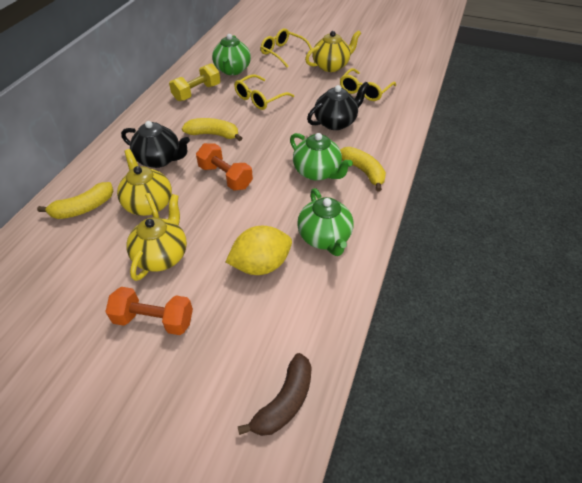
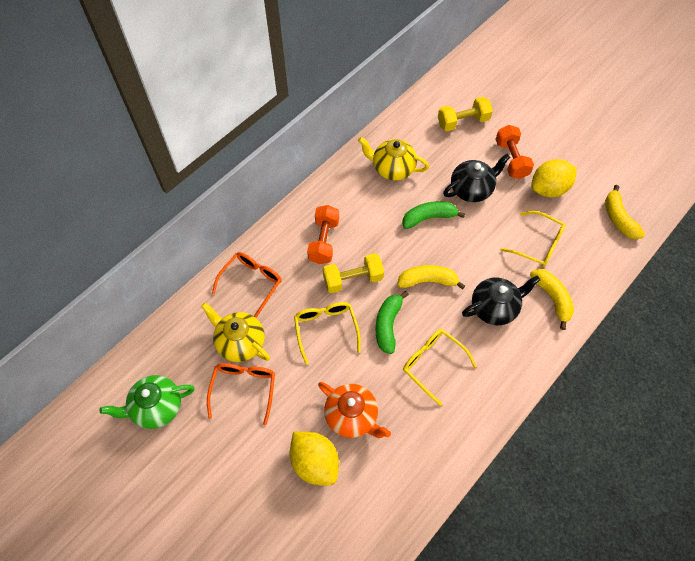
brown banana: [238,353,312,436] = 1 -> none = 0
green banana: none = 0 -> [376,291,409,354] [402,201,465,229] = 2
green teapot: [212,34,251,75] [290,133,353,181] [297,188,354,256] = 3 -> [100,375,195,429] = 1
orange glasses: none = 0 -> [207,363,275,425] [212,252,282,318] = 2
orange teapot: none = 0 -> [318,382,391,438] = 1
yellow dumbbell: [169,63,220,101] = 1 -> [322,253,384,293] [438,97,493,131] = 2
yellow lemon: [226,226,292,275] = 1 -> [290,431,339,486] [531,159,577,197] = 2
yellow teapot: [117,149,172,218] [126,194,187,281] [305,30,361,72] = 3 -> [201,303,270,362] [358,137,429,181] = 2

